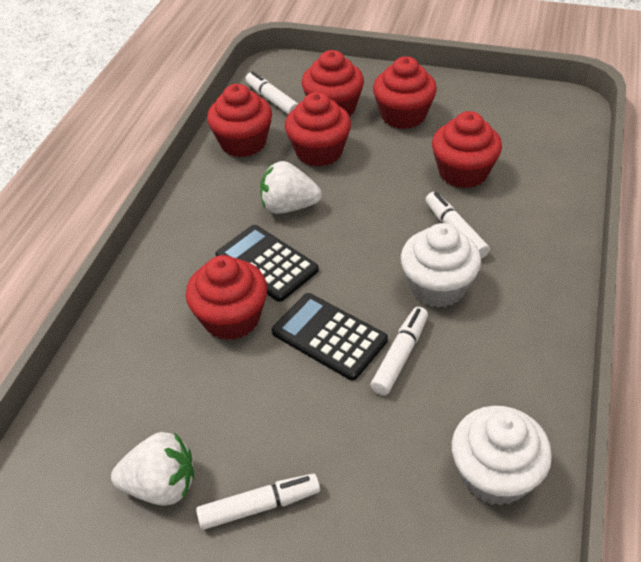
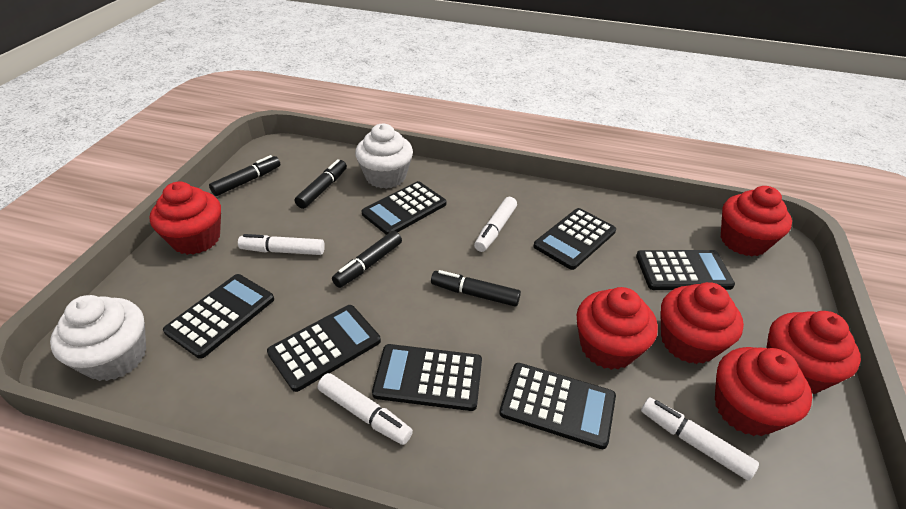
black calculator: [215,225,319,302] [272,293,388,380] = 2 -> [163,274,274,359] [267,305,381,392] [361,181,446,235] [372,344,482,411] [499,363,616,449] [533,208,616,270] [636,250,735,290] = 7
black marker: none = 0 -> [209,155,280,196] [295,159,347,209] [332,231,402,288] [431,270,521,307] = 4
white strawberry: [111,432,194,505] [260,161,322,214] = 2 -> none = 0

